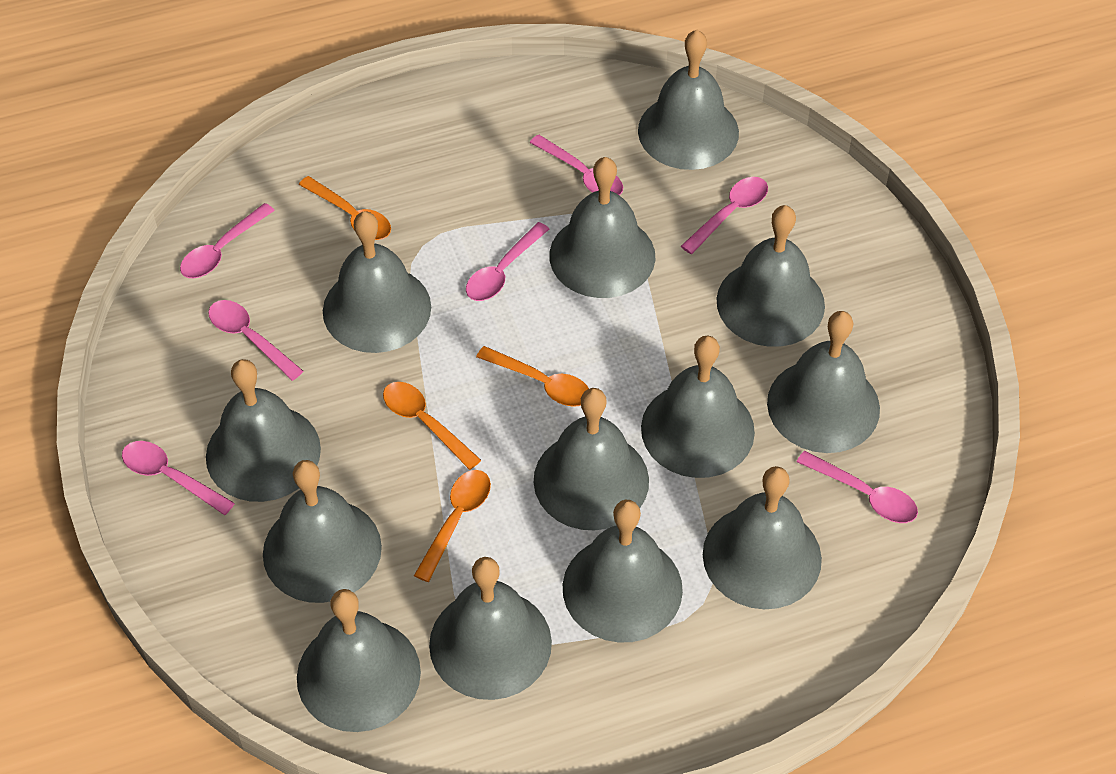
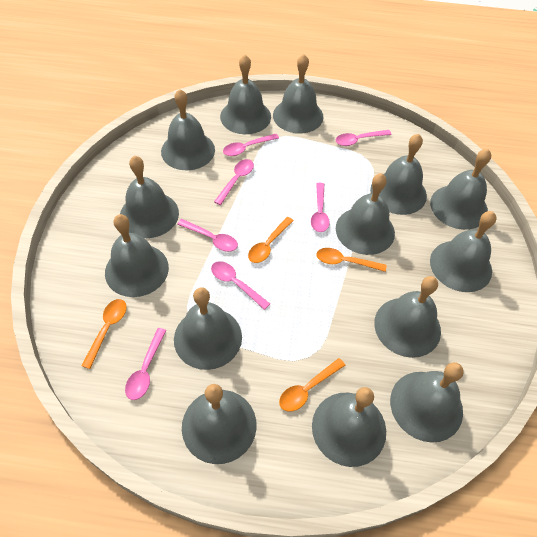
grey bell: [206,359,321,502] [263,460,382,603] [297,589,421,732] [323,211,431,353] [429,557,552,700] [533,388,649,530] [549,157,655,298] [563,500,683,643] [638,30,739,170] [641,336,755,478] [703,466,822,609] [716,205,825,347] [767,311,880,453] = 13 -> [105,214,169,297] [120,155,179,238] [161,89,215,170] [174,288,242,370] [182,384,257,464] [220,55,271,134] [273,54,323,134] [312,387,386,467] [336,173,395,255] [370,134,427,215] [374,276,441,358] [390,362,464,443] [430,149,491,230] [430,211,497,292] = 14

